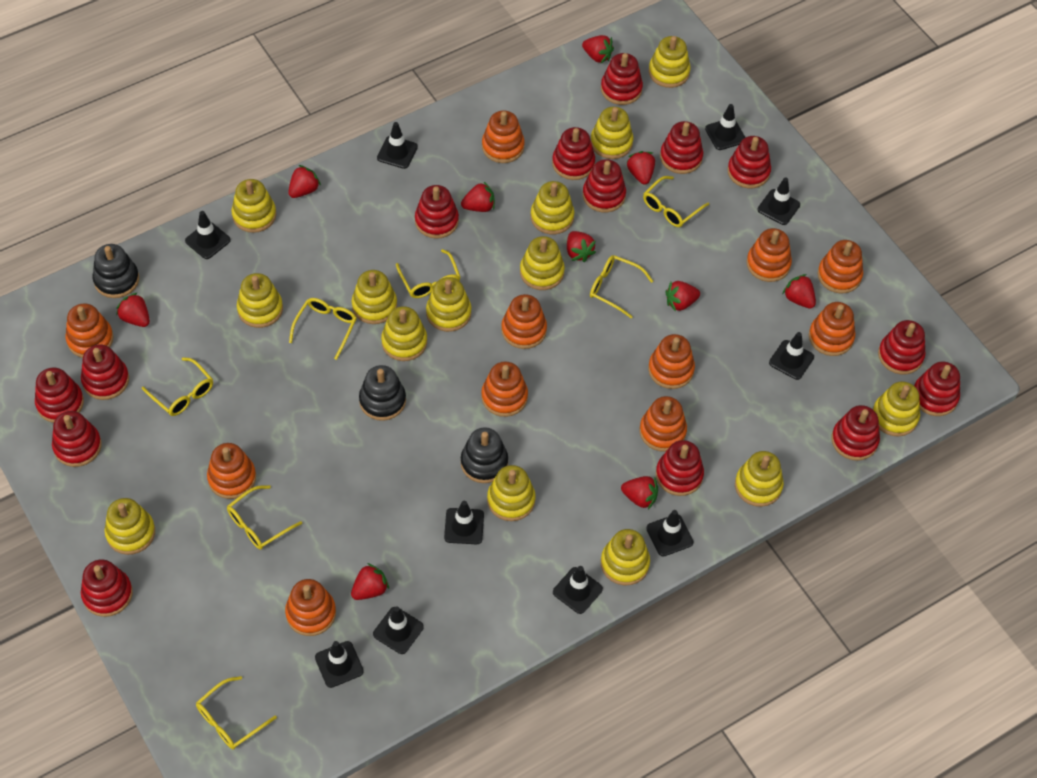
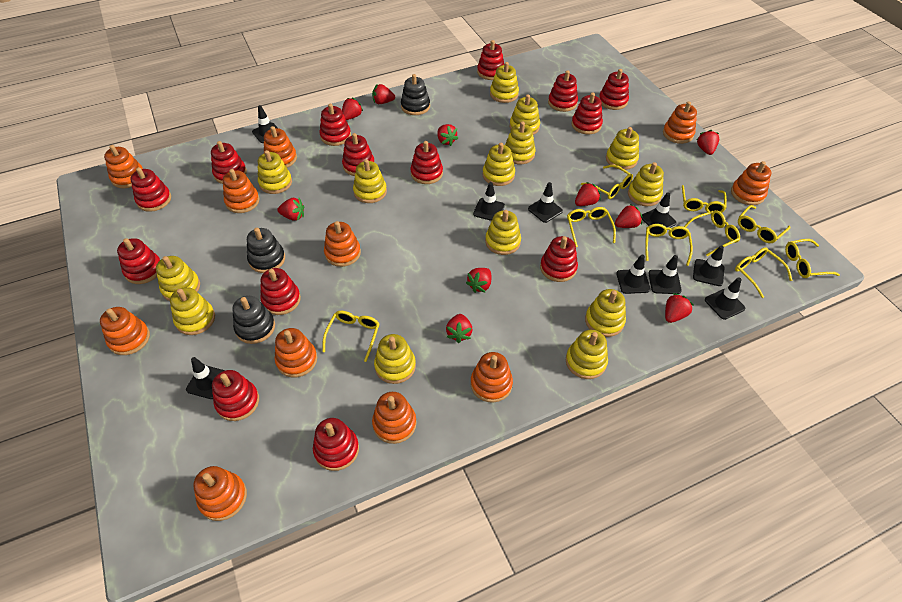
black traffic cone: [185,211,231,259] [315,641,364,688] [373,606,424,654] [377,122,418,169] [444,501,484,544] [553,566,603,614] [646,510,694,557] [705,104,746,150] [757,178,800,225] [769,332,814,380] = 10 -> [186,357,225,399] [252,105,278,143] [473,182,505,221] [528,182,563,223] [616,254,651,294] [642,192,677,228] [649,255,682,294] [693,245,724,286] [705,277,745,320] = 9
yellow glasses: [142,357,213,416] [196,676,277,749] [227,485,302,550] [289,298,357,360] [396,249,460,298] [590,255,653,318] [643,176,709,227] = 7 -> [322,311,380,362] [567,207,616,247] [581,165,633,199] [645,224,693,266] [682,185,727,213] [684,210,740,256] [735,248,793,298] [738,205,791,243] [785,239,840,278] = 9

